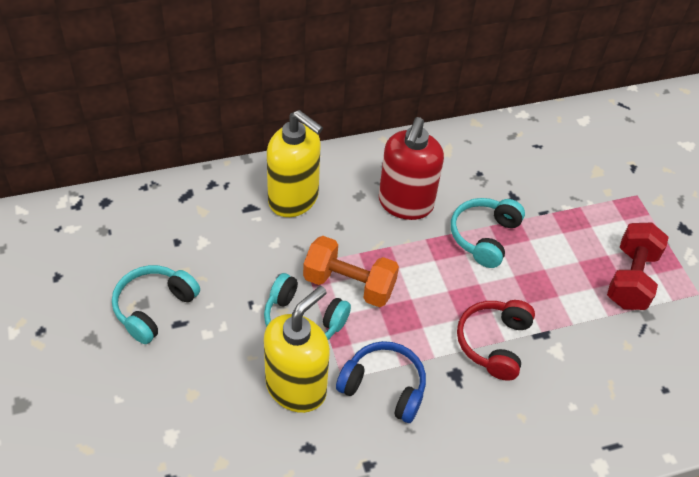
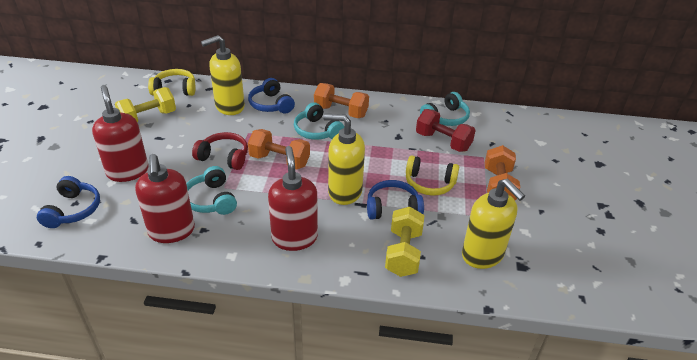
blue headphones: [336,341,426,423] = 1 -> [37,176,100,228] [248,78,295,113] [367,180,424,220] = 3
orange dumbbell: [303,236,399,307] = 1 -> [248,129,310,170] [314,83,369,118] [485,145,520,200] = 3
red soap dispenser: [379,117,444,220] = 1 -> [92,86,148,182] [135,154,195,243] [268,146,318,251] = 3
yellow dumbbell: none = 0 -> [115,87,176,122] [385,207,425,277] = 2
yellow headphones: none = 0 -> [148,69,196,96] [406,156,459,196] = 2
yellow soap dispenser: [264,286,330,413] [267,110,323,217] = 2 -> [201,35,245,115] [323,114,365,205] [462,179,525,269] = 3

